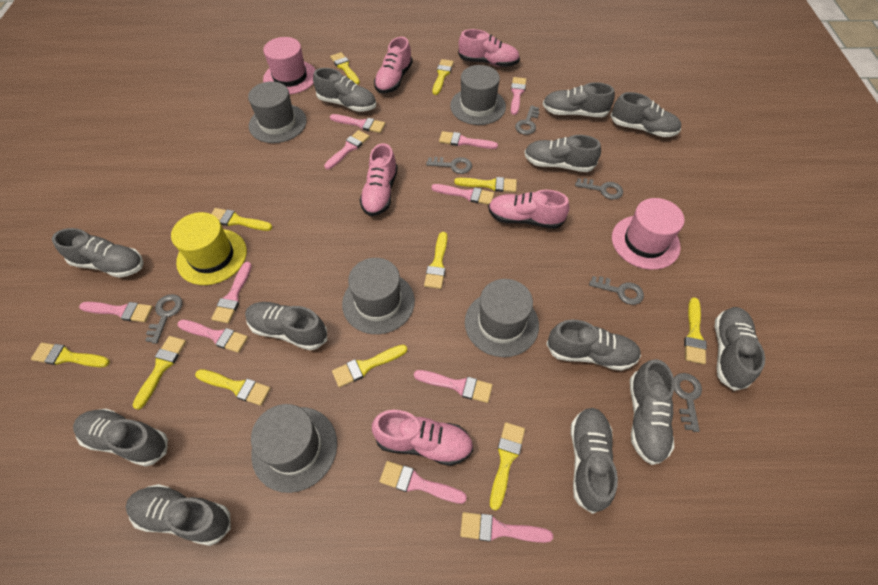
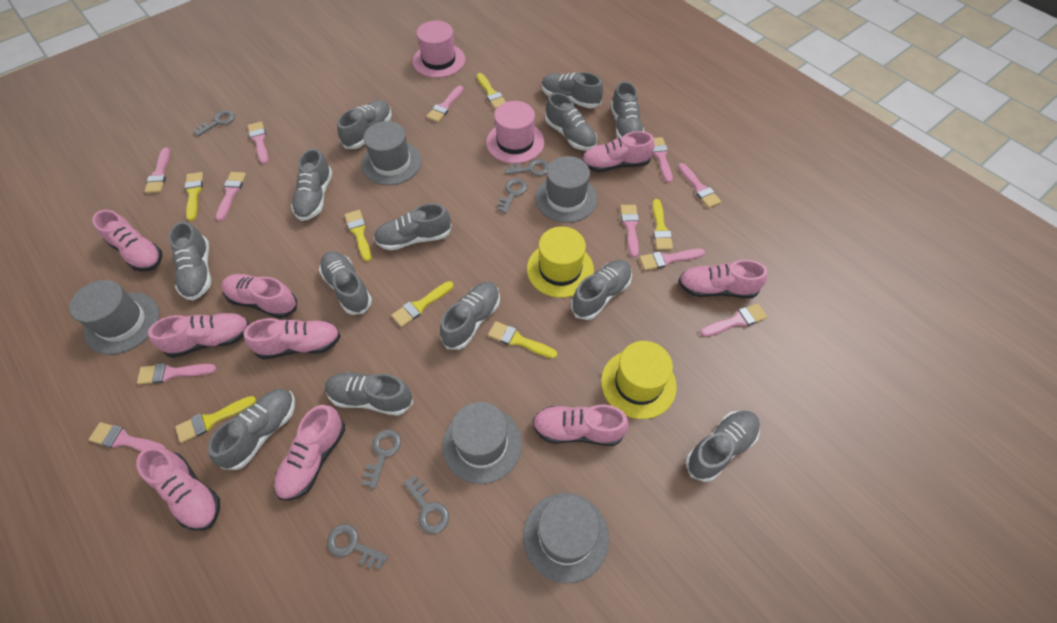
grey shoe: [52,228,143,278] [73,408,168,467] [126,484,231,546] [245,302,327,350] [313,68,376,112] [524,135,601,172] [543,82,615,117] [546,320,641,371] [571,408,618,514] [610,92,681,137] [630,359,675,465] [715,307,765,391] = 12 -> [169,221,211,301] [208,389,295,470] [291,148,332,221] [319,251,372,315] [325,372,413,416] [337,100,392,149] [374,203,452,251] [440,282,500,350] [541,72,603,108] [545,93,597,151] [571,260,632,320] [611,81,645,138] [685,411,760,482] = 13
pink shoe: [360,143,398,216] [372,410,474,466] [374,37,413,93] [458,29,520,67] [488,190,570,229] = 5 -> [92,210,162,271] [136,447,220,531] [148,313,250,358] [221,274,297,318] [243,318,341,359] [274,405,345,501] [532,405,629,446] [582,131,654,172] [678,260,767,298] = 9
yellow brush: [31,343,110,367] [133,336,186,410] [195,369,271,406] [211,208,273,231] [330,52,360,85] [332,345,407,388] [424,232,447,289] [433,59,454,95] [454,177,517,192] [490,422,525,511] [684,297,707,364] = 11 -> [175,396,256,443] [184,172,203,221] [345,210,372,262] [391,281,453,327] [477,73,506,109] [488,321,557,359] [652,199,673,250] = 7
yellow hat: [171,212,247,285] = 1 -> [527,227,594,298] [601,341,677,419] = 2

